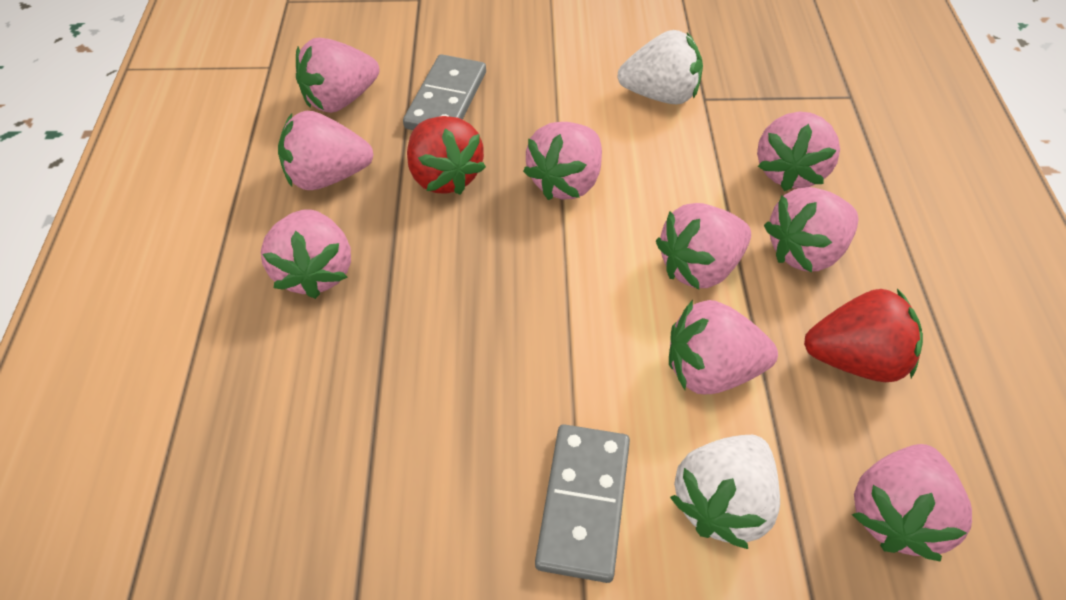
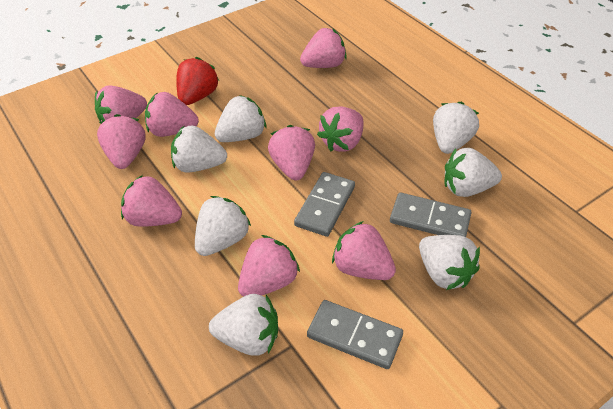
grey domino: [403,54,486,130] [535,424,630,583] = 2 -> [294,172,355,237] [307,300,403,369] [390,192,471,237] = 3
red strawberry: [407,116,486,195] [804,289,923,382] = 2 -> [176,57,219,105] = 1
white strawberry: [617,30,703,105] [670,435,780,549] = 2 -> [171,125,227,173] [195,196,251,256] [209,294,278,356] [215,95,266,142] [419,235,480,290] [433,102,479,154] [444,148,502,197] = 7

